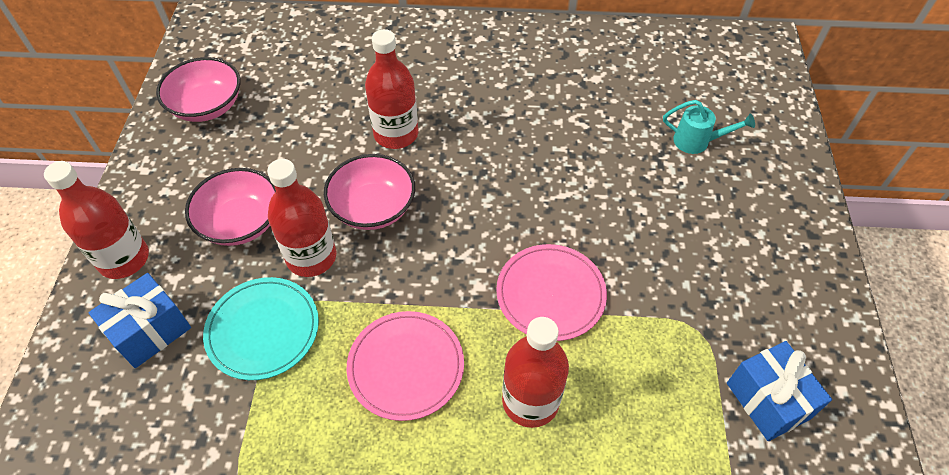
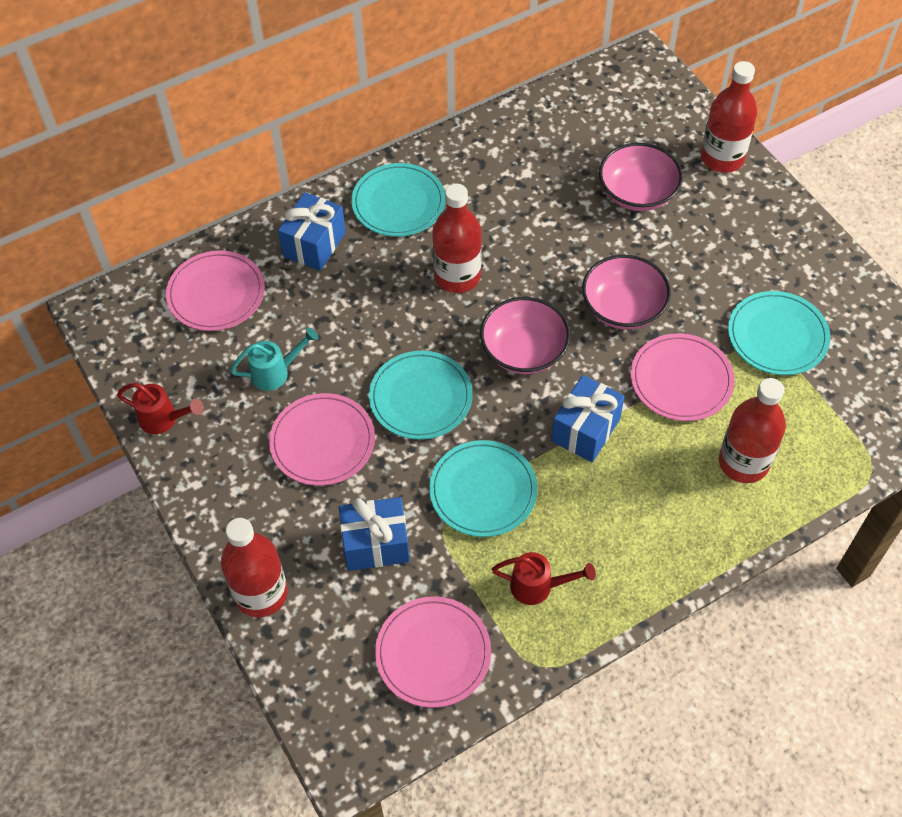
blue gift: [88,273,191,368] [727,341,832,441] = 2 -> [278,192,346,271] [339,497,410,571] [551,375,625,462] = 3
pink plate: [346,311,464,421] [496,244,607,341] = 2 -> [166,250,265,331] [269,393,375,486] [375,596,491,708] [631,333,735,421] = 4
red watering can: none = 0 -> [117,383,204,434] [492,552,596,605] = 2
turquoise plate: [203,277,319,380] = 1 -> [351,163,446,237] [369,351,473,440] [429,440,538,537] [728,291,830,375] = 4

